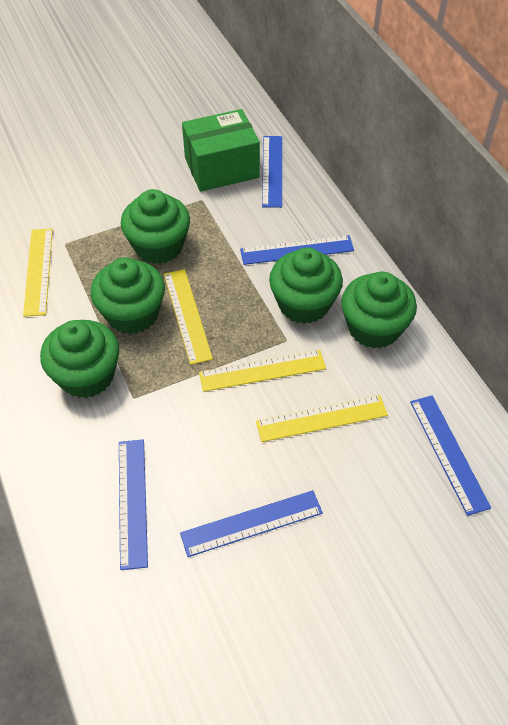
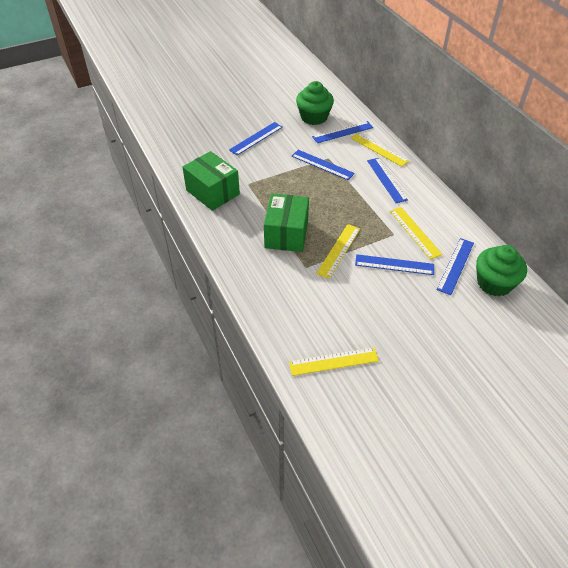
blue ruler: [119,440,148,570] [180,490,323,557] [240,235,354,265] [262,136,282,208] [410,395,491,516] = 5 -> [229,122,283,155] [292,150,355,180] [312,121,373,143] [355,254,434,275] [367,158,408,203] [437,238,474,295] = 6
green box: [182,109,260,192] = 1 -> [182,151,240,211] [264,194,309,252] = 2
green cupcake: [40,320,119,398] [91,257,165,334] [121,189,190,264] [269,247,343,324] [341,272,417,349] = 5 -> [296,81,334,125] [476,245,527,297] = 2

